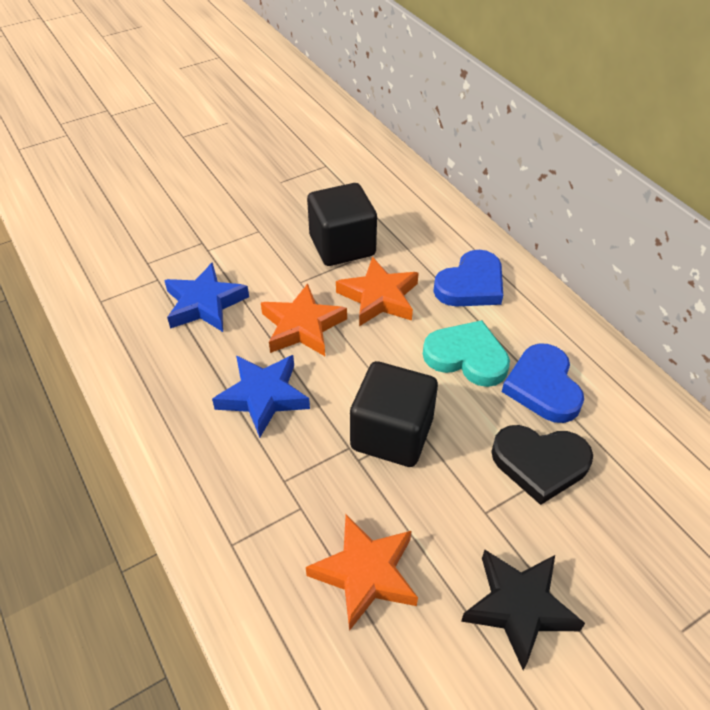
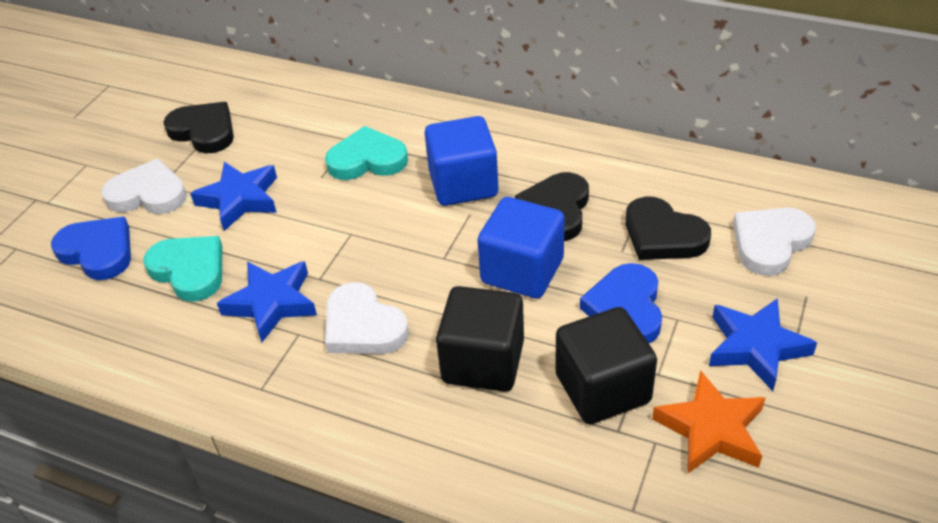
black heart: [491,425,593,505] = 1 -> [163,102,234,153] [515,172,589,241] [626,197,711,260] = 3
black star: [461,550,585,670] = 1 -> none = 0
blue cube: none = 0 -> [425,116,498,206] [477,197,565,299] = 2
blue star: [164,262,249,332] [212,355,310,438] = 2 -> [190,162,277,231] [217,261,317,342] [709,298,817,391] = 3
orange star: [261,284,347,356] [306,514,418,631] [336,257,419,326] = 3 -> [652,370,765,474] = 1
turquoise heart: [423,320,510,387] = 1 -> [143,236,222,301] [325,126,408,180] = 2
white heart: none = 0 -> [101,159,187,214] [325,282,409,354] [733,208,816,276] = 3

